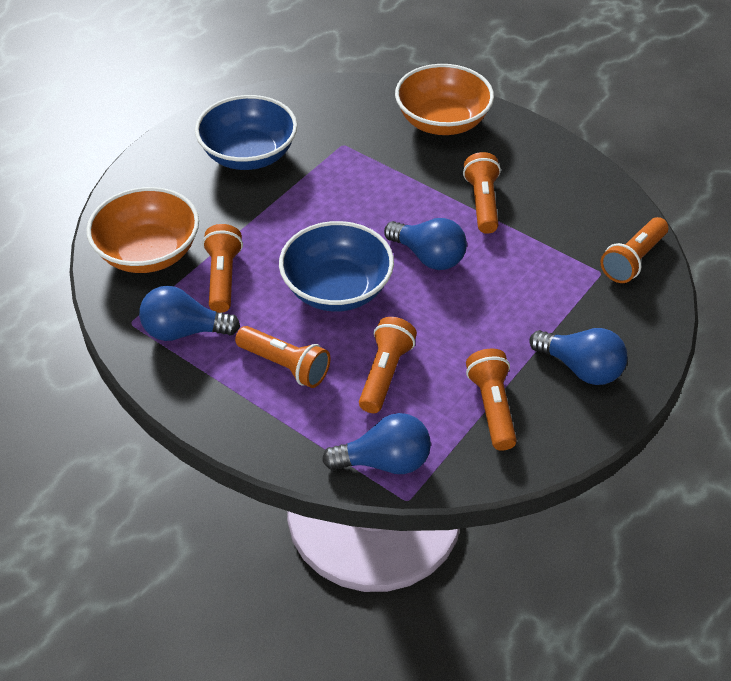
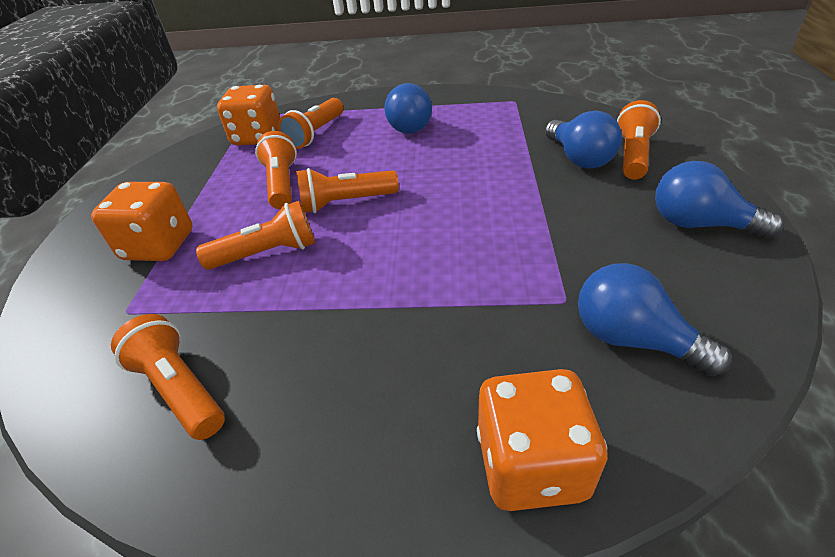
blue bowl: [195,95,297,170] [279,221,394,312] = 2 -> none = 0
orange bowl: [86,187,199,273] [395,64,494,135] = 2 -> none = 0
orange dice: none = 0 -> [91,182,193,261] [217,85,280,145] [477,369,608,511] = 3

